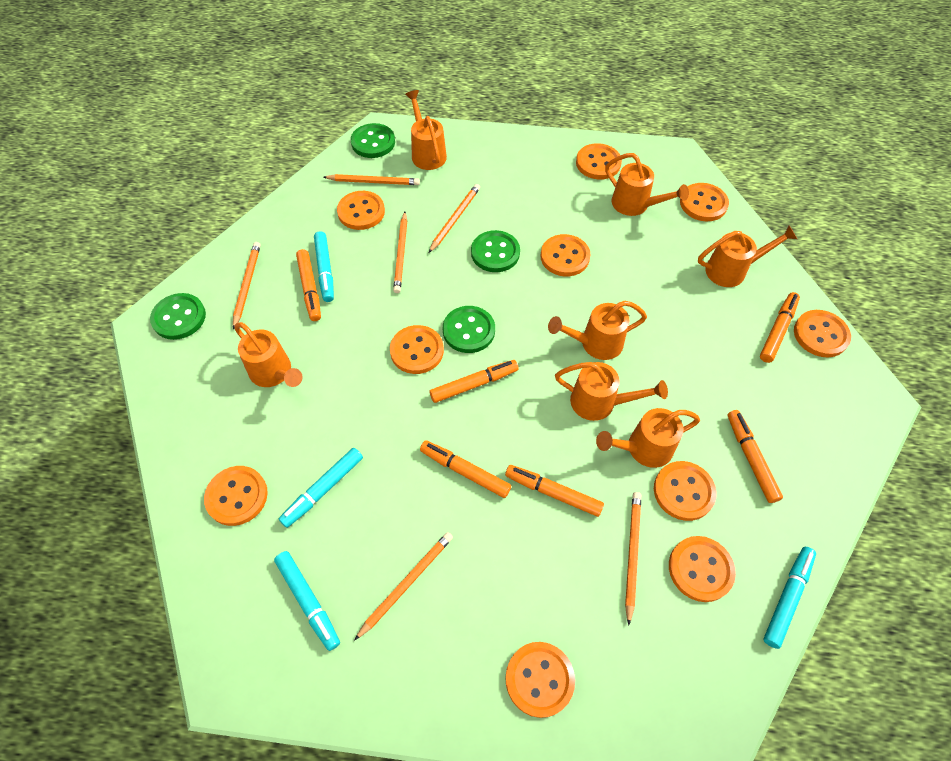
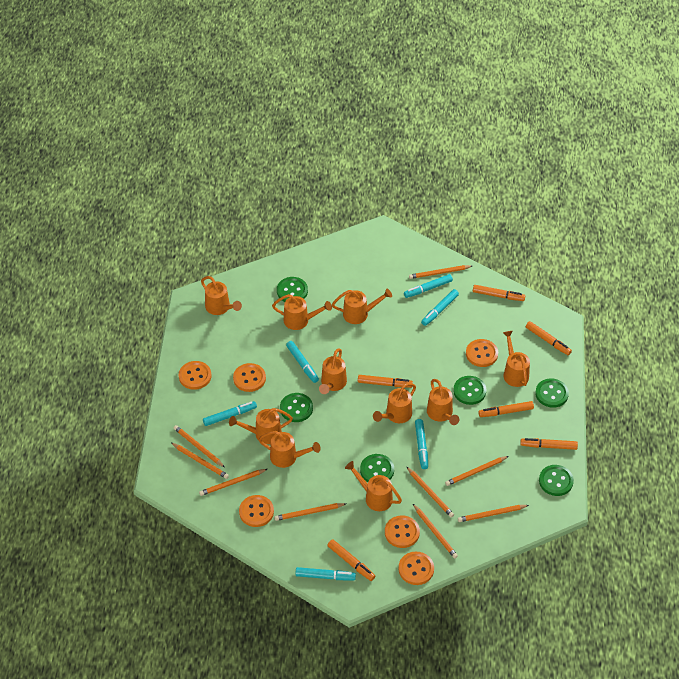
green button: [150,293,206,340] [351,123,395,158] [443,306,495,353] [471,230,520,272] = 4 -> [277,277,308,302] [280,393,313,422] [360,454,394,482] [453,376,486,405] [535,378,569,408] [539,465,574,496] = 6
orange button: [204,466,268,526] [337,191,385,230] [390,325,444,374] [505,642,575,718] [541,234,591,276] [576,143,622,180] [654,461,717,521] [669,536,736,602] [680,183,729,221] [794,310,851,357] = 10 -> [179,361,211,390] [233,363,266,392] [239,495,274,527] [385,515,420,548] [399,552,434,585] [466,339,498,367] = 6
orange pencil: [233,242,261,330] [324,174,420,185] [354,532,453,641] [393,212,407,293] [429,184,480,253] [625,492,641,626] = 6 -> [171,443,229,479] [174,425,225,467] [199,469,267,496] [274,503,347,521] [407,467,454,517] [409,265,472,279] [413,504,458,559] [445,456,509,486] [458,505,529,522] = 9
orange watering can: [234,322,303,387] [405,90,447,170] [548,301,647,360] [555,362,668,421] [596,408,700,468] [605,153,689,216] [698,225,797,287] = 7 -> [201,276,242,315] [229,408,293,444] [258,431,321,468] [272,294,332,330] [319,348,347,394] [332,289,392,324] [345,461,402,511] [373,383,416,423] [427,379,459,425] [503,331,530,387] = 10
turquoise marker: [274,551,340,651] [279,448,363,528] [314,231,334,302] [763,547,816,649] = 4 -> [203,401,257,426] [286,341,319,383] [295,567,356,580] [404,274,453,298] [415,419,428,469] [421,289,459,326] = 6

